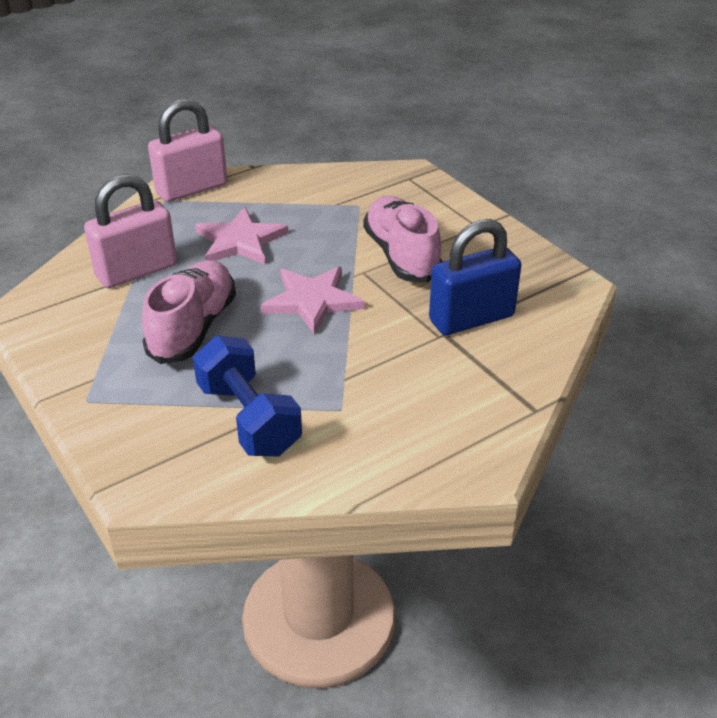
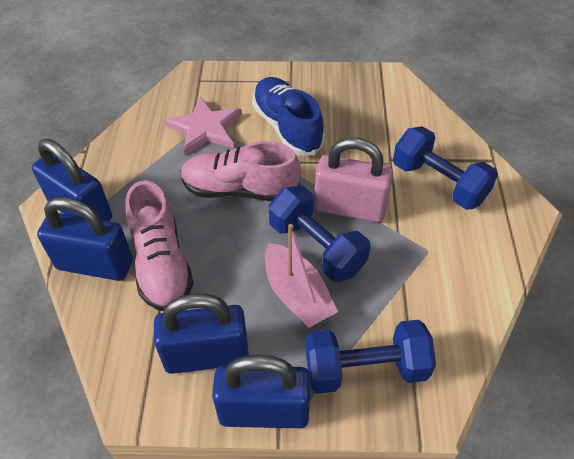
blue dumbbell: [193,335,302,456] = 1 -> [268,185,371,282] [306,320,436,394] [393,126,498,210] = 3
blue padlock: [429,219,522,335] = 1 -> [32,139,112,221] [37,197,133,281] [154,293,249,374] [212,355,310,428] = 4
blue shoe: none = 0 -> [252,77,325,156] = 1
pink boat: none = 0 -> [265,224,338,328] = 1
pink padlock: [84,174,177,288] [148,99,227,202] = 2 -> [314,137,393,223] = 1
pink star: [195,207,288,264] [261,267,365,335] = 2 -> [164,97,242,155] = 1

